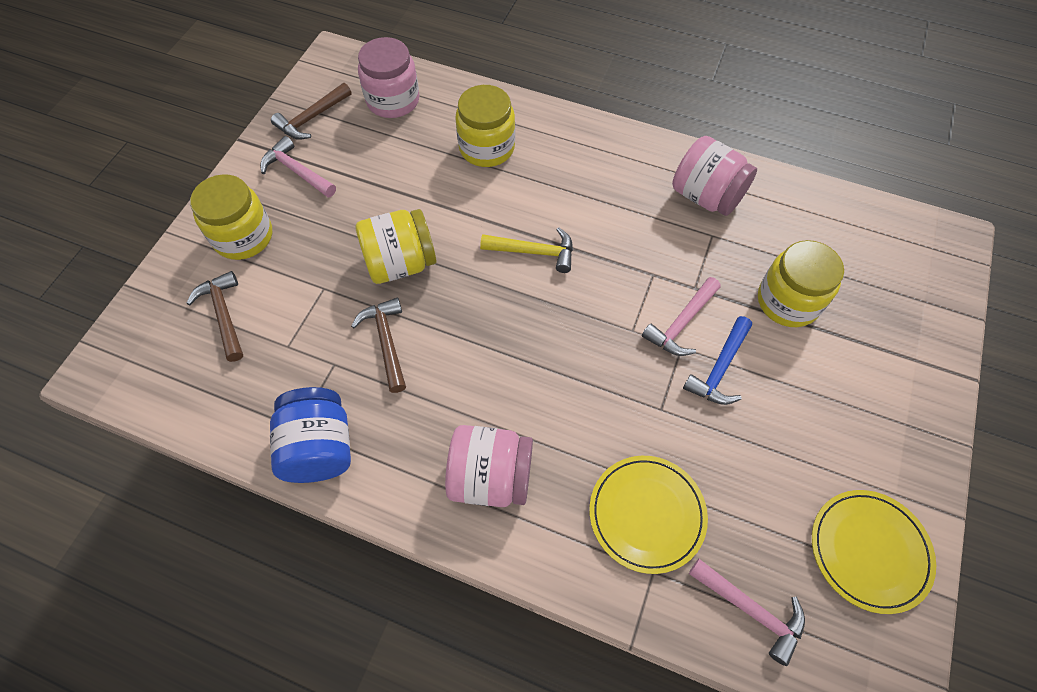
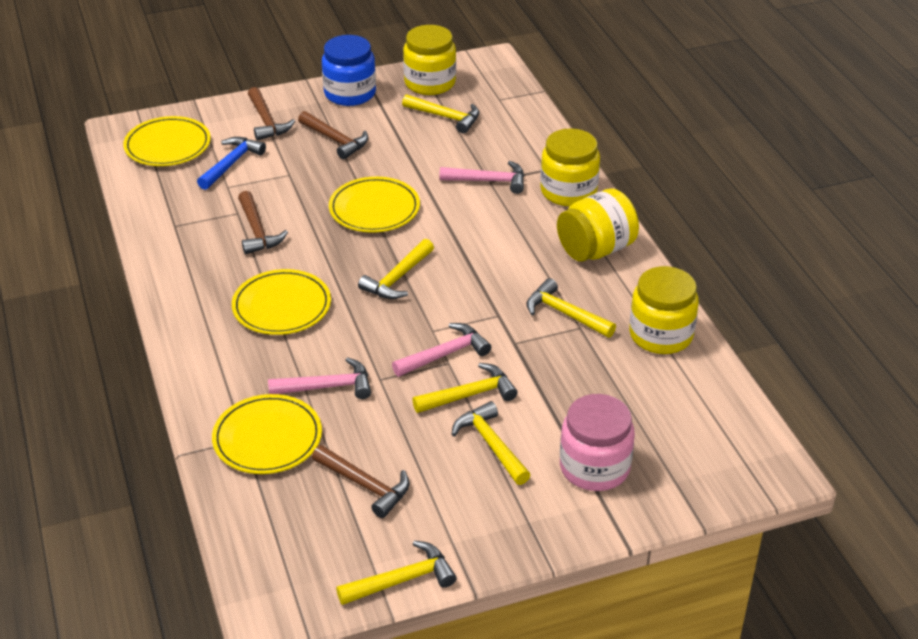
brown hammer: [186,271,243,362] [271,83,352,140] [351,298,406,393] = 3 -> [238,191,288,254] [248,87,295,141] [298,111,368,159] [312,445,409,518] = 4
pink jar: [358,37,420,118] [445,425,533,507] [672,136,757,216] = 3 -> [560,394,635,491] = 1
yellow hammer: [480,227,573,273] = 1 -> [336,540,457,605] [358,239,434,299] [402,94,479,134] [412,363,518,413] [451,401,531,485] [526,278,616,338] = 6
yellow plate: [589,456,708,574] [812,490,936,614] = 2 -> [123,116,211,166] [212,394,322,474] [232,269,331,335] [329,177,420,233] = 4

